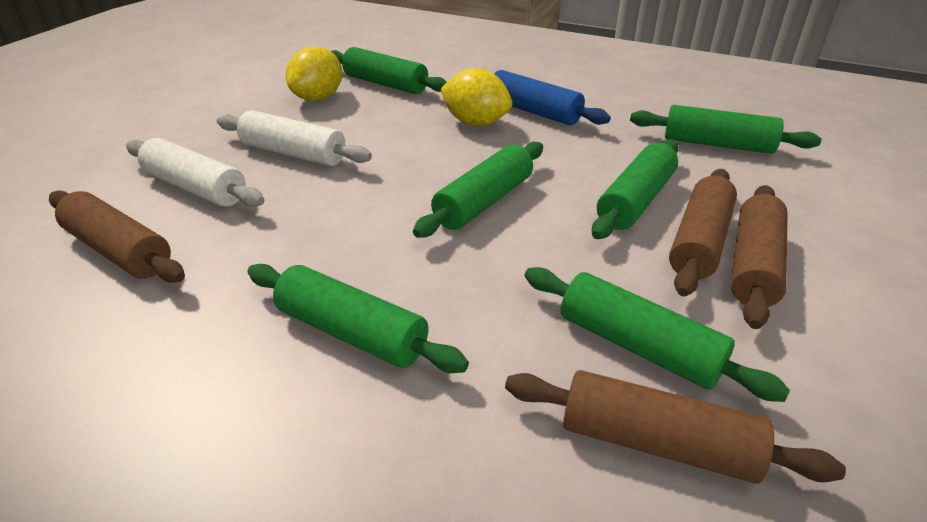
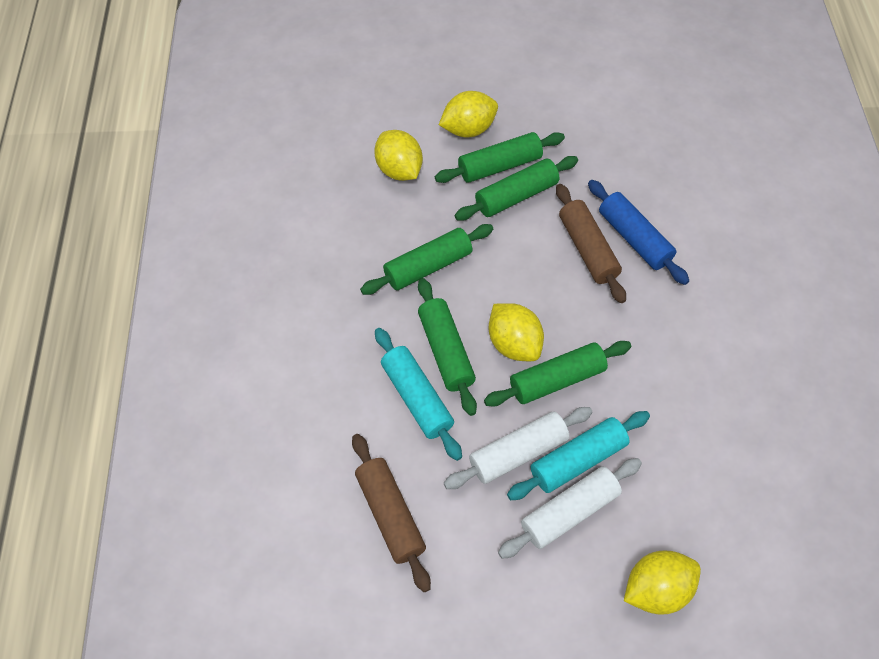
brown rolling pin: [49,190,185,283] [505,370,846,484] [669,169,737,296] [731,185,787,329] = 4 -> [352,434,431,592] [556,184,626,303] = 2
green rolling pin: [247,264,469,373] [331,47,447,94] [413,142,543,238] [525,267,790,402] [592,139,679,239] [630,105,821,154] = 6 -> [360,224,493,295] [418,278,477,416] [435,132,565,183] [455,156,578,221] [484,341,631,406] = 5
turquoise rolling pin: none = 0 -> [375,328,462,461] [507,411,650,500] = 2
yellow lemon: [286,46,342,101] [440,68,513,126] = 2 -> [374,130,423,181] [439,91,498,137] [489,303,544,361] [624,551,701,615] = 4

